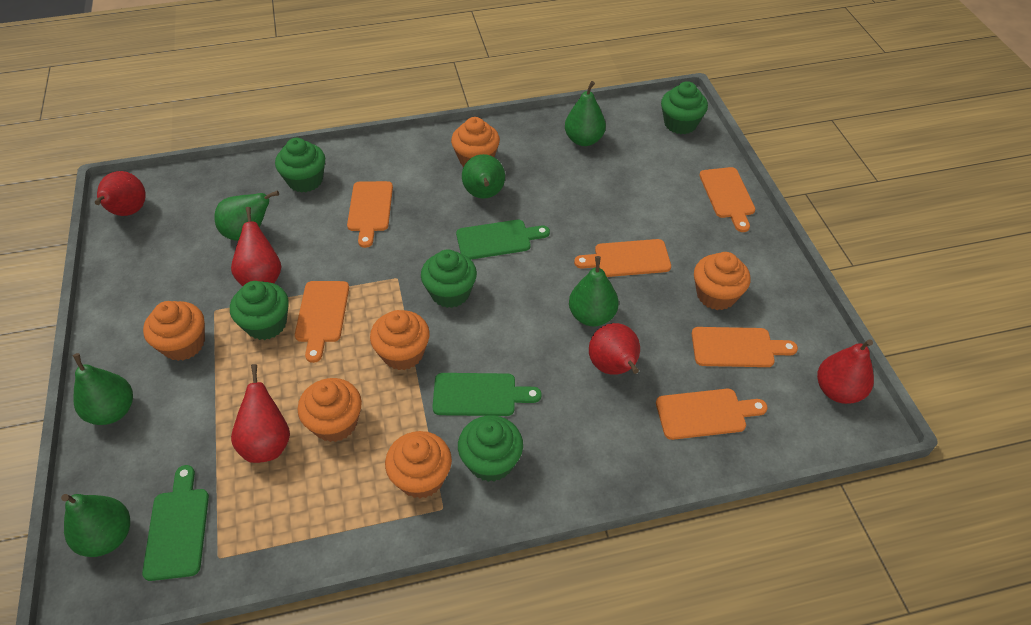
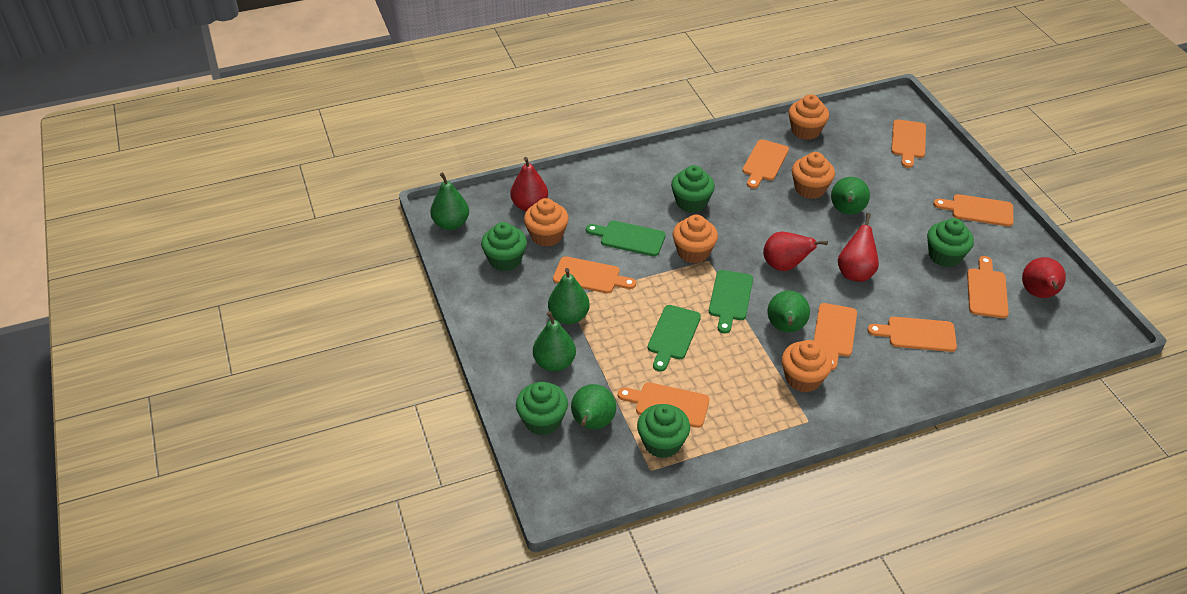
orange cupcake: [143,301,205,361] [298,378,362,442] [370,310,430,370] [385,431,452,498] [451,117,500,167] [694,252,750,310] = 6 -> [524,198,569,247] [672,214,718,264] [782,340,832,392] [789,94,829,140] [792,152,835,199] = 5
orange cutting board: [295,281,349,363] [347,181,393,248] [574,239,671,277] [656,389,768,440] [692,327,798,367] [699,167,756,232] = 6 -> [553,256,636,293] [618,382,710,428] [742,139,789,189] [814,303,857,370] [867,317,957,352] [891,119,926,168] [933,194,1014,227] [967,256,1009,318] = 8
red pear: [94,171,146,216] [231,207,281,286] [231,364,290,463] [589,323,640,375] [817,339,874,404] = 5 -> [510,157,548,211] [763,232,828,271] [838,213,879,282] [1022,257,1066,298] = 4

